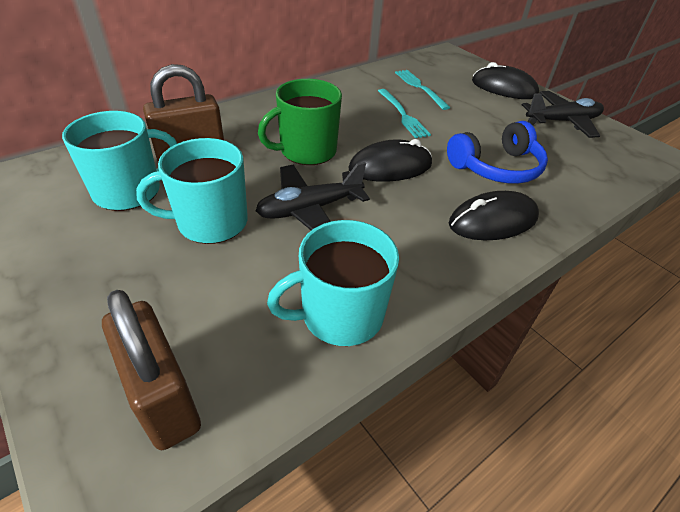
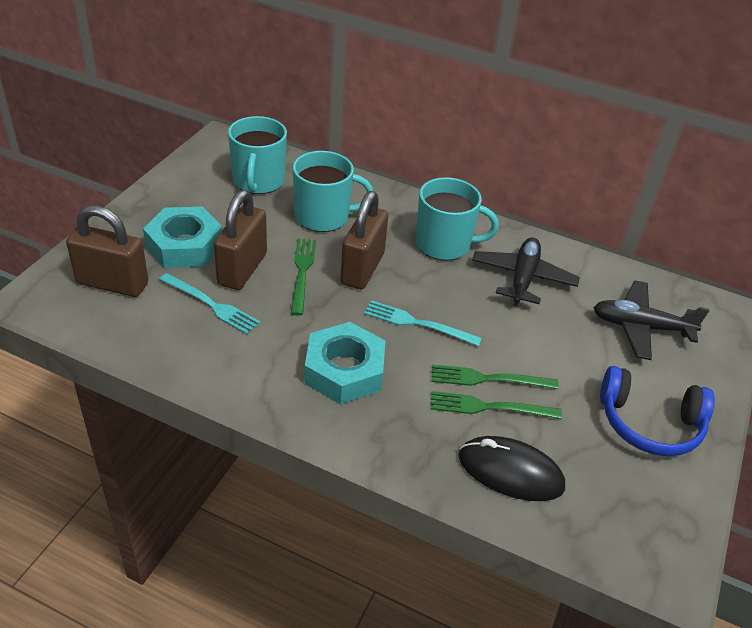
black mouse: [349,139,432,182] [449,191,539,240] [472,62,539,99] = 3 -> [458,436,565,501] = 1
brown padlock: [102,290,201,450] [143,64,224,162] = 2 -> [66,205,148,297] [214,190,267,290] [340,191,388,289] = 3
green fork: none = 0 -> [290,239,316,316] [431,391,562,419] [432,365,559,389] = 3
green mug: [258,79,342,165] = 1 -> none = 0
turquoise nut: none = 0 -> [143,207,223,268] [304,322,386,404] = 2

